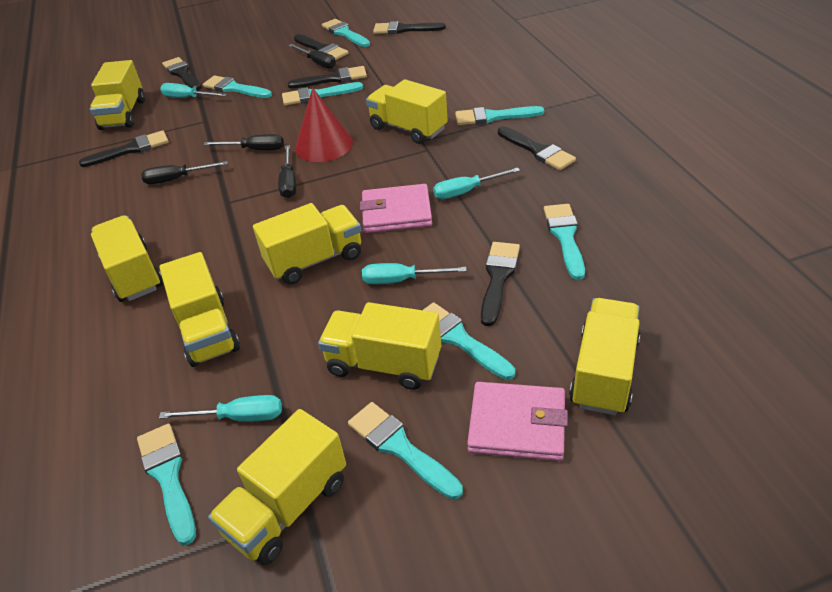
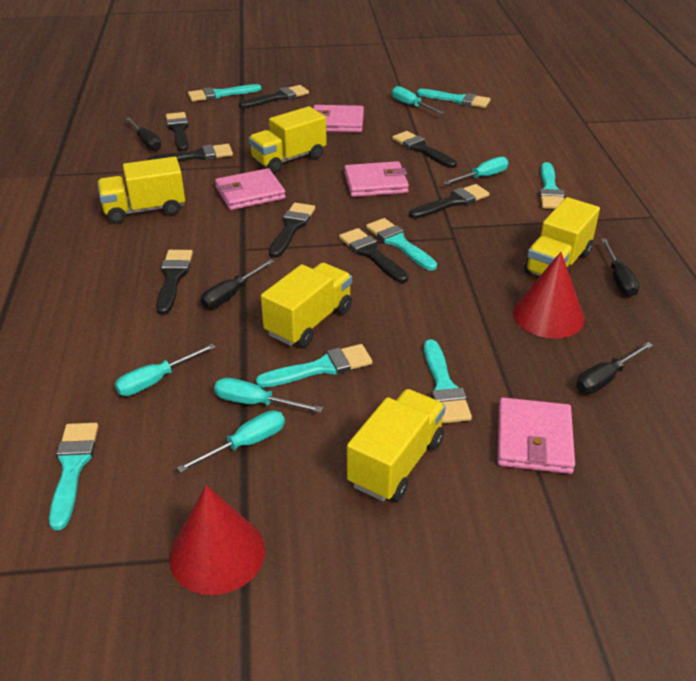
black brush: [79,130,169,167] [162,57,201,90] [288,66,367,88] [294,34,348,60] [373,21,446,34] [481,242,520,326] [498,126,576,170] = 7 -> [148,144,233,162] [156,250,193,315] [166,112,188,152] [239,85,309,109] [269,203,315,258] [339,228,408,283] [392,131,457,168] [409,184,489,219] = 8
pink wallet: [360,184,432,233] [467,382,568,461] = 2 -> [215,168,286,210] [313,105,364,132] [344,161,409,197] [497,397,575,474] = 4
red cone: [295,87,353,162] = 1 -> [169,485,265,595] [513,252,585,339] = 2
turquoise brush: [137,424,196,545] [203,76,272,98] [282,82,363,106] [322,19,370,47] [348,402,463,500] [423,302,515,380] [455,106,544,125] [544,204,585,280] = 8 -> [49,423,98,530] [188,84,262,102] [256,344,372,388] [366,218,437,271] [417,89,491,108] [424,339,472,423] [539,162,565,209] = 7
turquoise screwdriver: [159,395,282,422] [160,83,227,98] [362,263,466,284] [433,167,520,199] = 4 -> [115,344,216,396] [177,410,285,473] [214,378,323,413] [392,86,444,114] [443,157,508,185] = 5
yellow truck: [90,60,145,130] [91,215,164,302] [159,252,240,367] [208,409,346,565] [253,203,361,285] [318,302,441,390] [366,79,448,144] [569,298,640,415] = 8 -> [97,157,185,224] [249,106,327,173] [261,263,352,347] [347,389,446,501] [524,197,600,276] = 5

